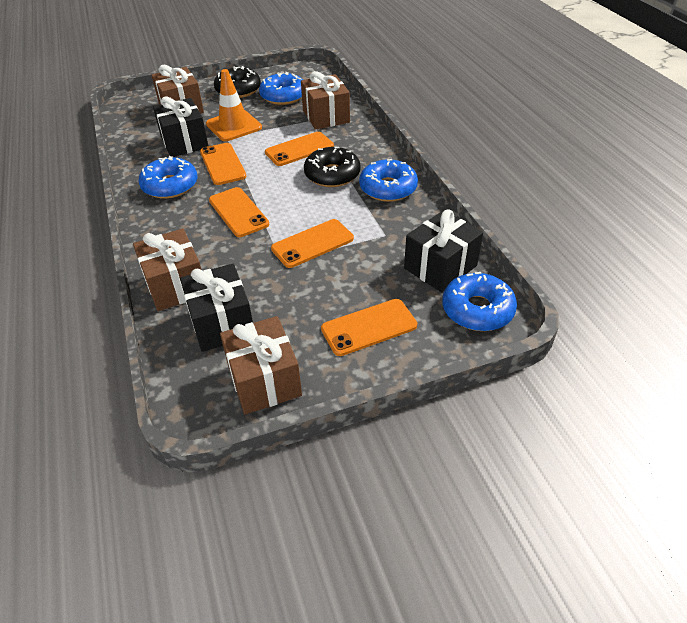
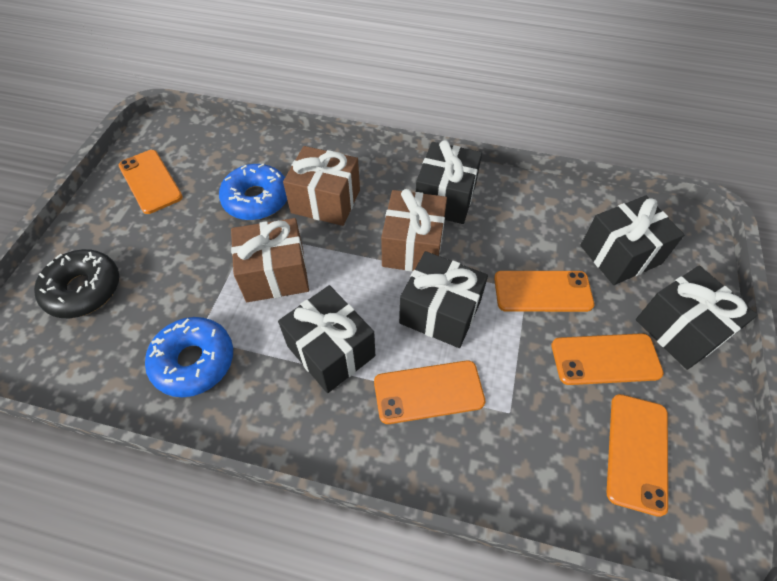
black donut: [214,66,261,98] [304,147,361,187] = 2 -> [34,249,119,318] = 1
black gift: [153,96,208,157] [180,264,253,352] [404,210,483,293] = 3 -> [278,285,375,393] [399,251,488,348] [416,140,482,224] [580,196,685,285] [636,266,757,370] = 5
blue donut: [138,156,198,199] [259,72,303,105] [359,159,418,202] [442,272,517,331] = 4 -> [145,317,233,397] [219,164,287,220] = 2
brown gift: [133,228,201,311] [151,65,204,114] [220,316,302,414] [301,71,350,130] = 4 -> [231,218,309,302] [283,146,360,226] [381,189,447,272] = 3
orange traffic cone: [206,69,262,141] = 1 -> none = 0

